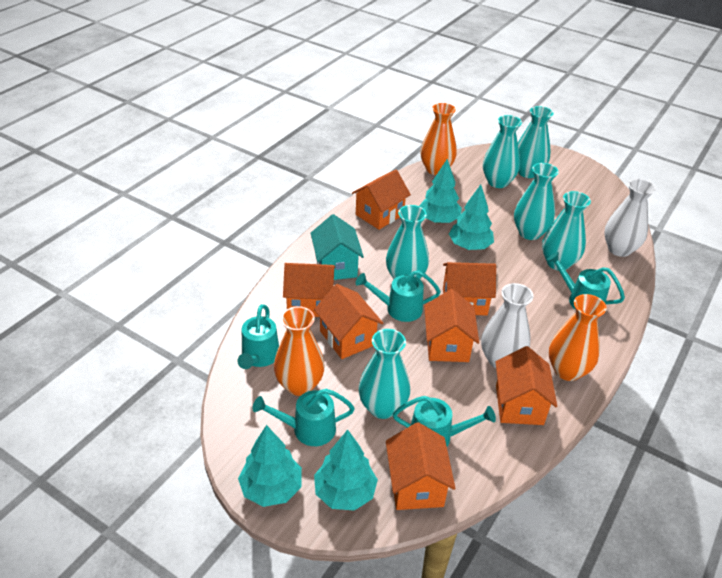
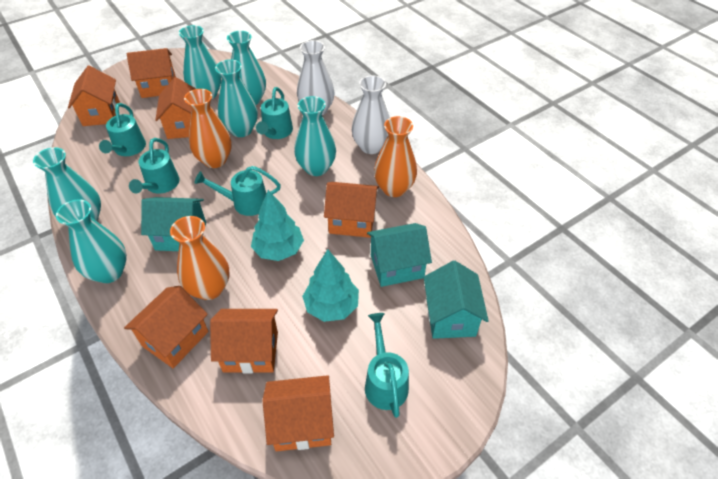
turquoise house: [310,214,364,280] = 1 -> [141,197,206,251] [367,223,432,287] [424,261,489,339] = 3
turquoise tree: [238,425,302,507] [314,430,378,511] [419,159,462,223] [449,185,494,250] = 4 -> [251,190,304,261] [302,249,359,322] = 2

